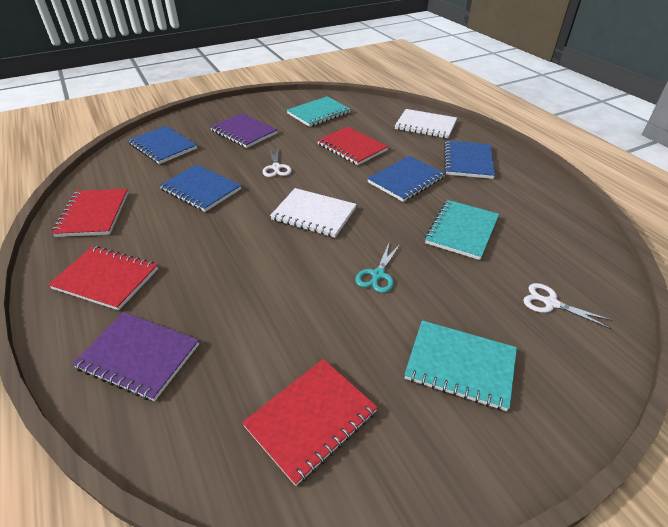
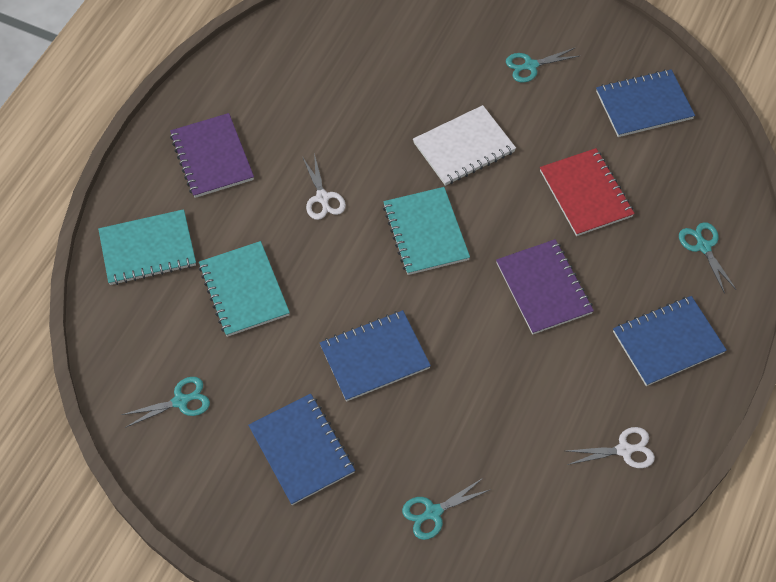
red notebook: [48,246,158,310] [52,189,128,237] [242,359,378,486] [317,127,389,165] = 4 -> [540,148,635,236] = 1
turquoise scissors: [356,243,400,293] = 1 -> [121,377,210,428] [402,478,491,540] [506,47,579,82] [679,222,736,294] = 4
white notebook: [270,188,357,237] [395,109,457,138] = 2 -> [413,105,516,186] = 1

